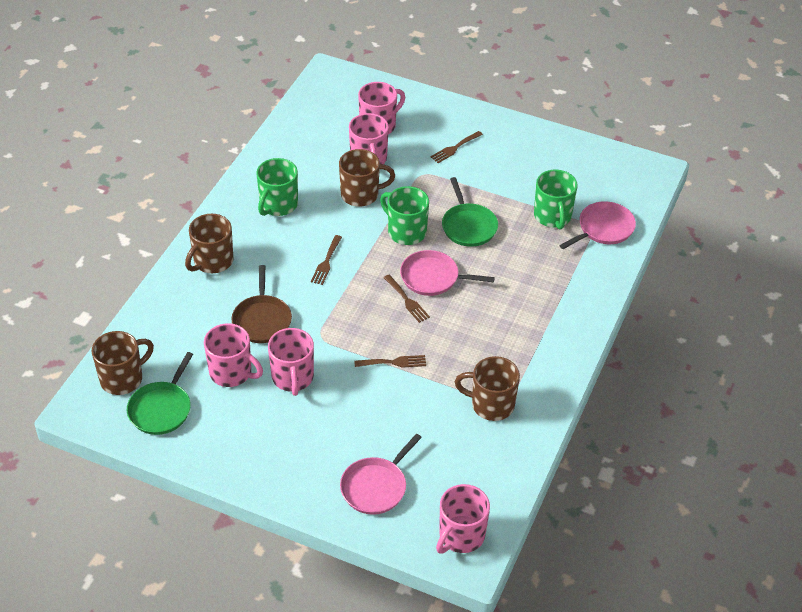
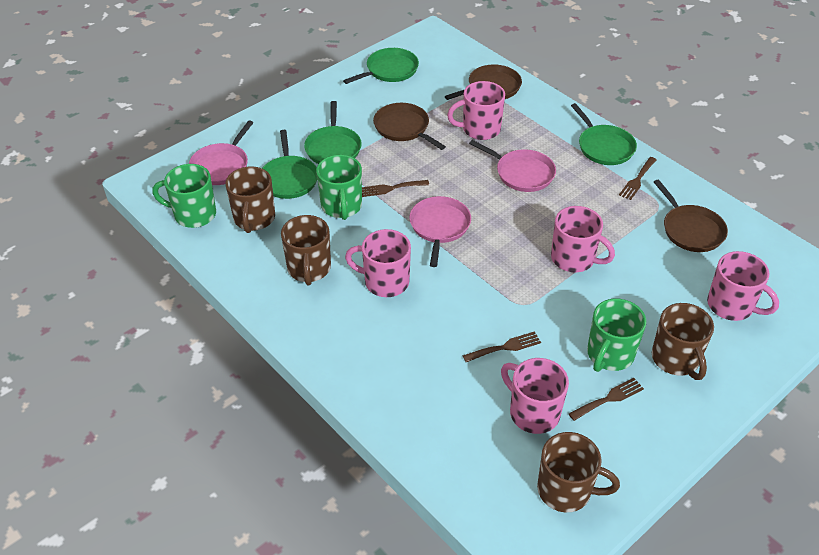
brown pan: [232,265,292,343] = 1 -> [373,103,446,150] [445,64,522,100] [654,180,728,252] = 3
green pan: [127,352,193,435] [442,177,498,247] = 2 -> [262,130,317,199] [304,101,362,164] [343,48,419,84] [571,103,637,165] = 4

